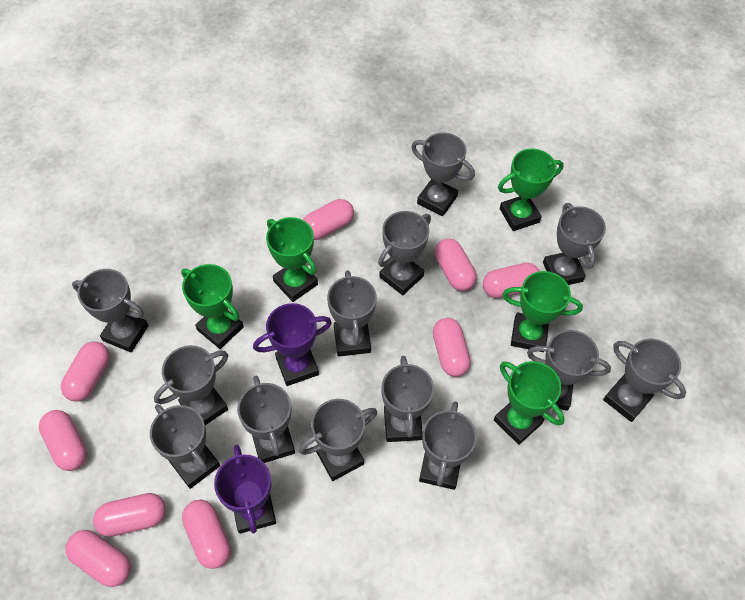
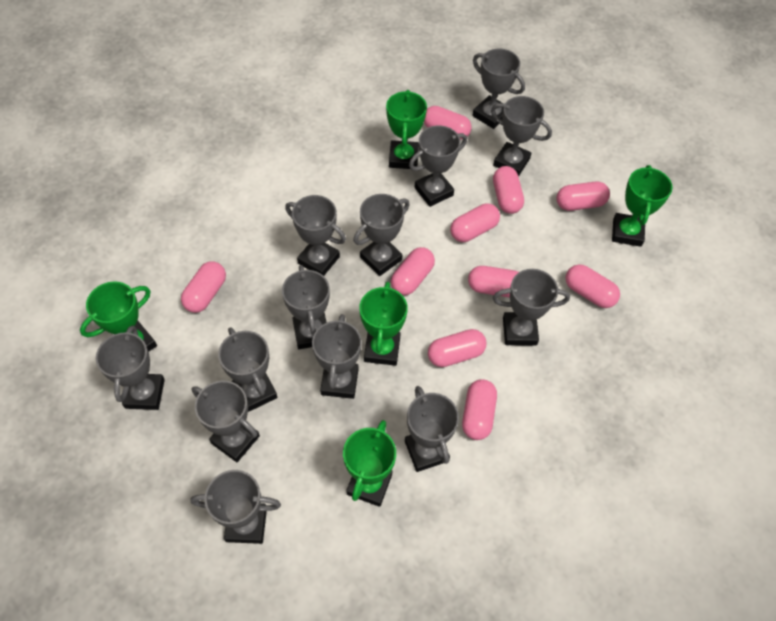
pink capsule: [39,410,87,471] [61,341,110,401] [65,530,131,587] [93,493,166,537] [182,500,231,569] [303,199,354,240] [433,318,471,377] [435,238,477,291] [483,263,540,298] = 9 -> [181,261,226,313] [391,247,435,295] [424,106,471,140] [428,329,486,367] [450,204,500,242] [462,379,497,440] [468,266,519,298] [493,166,524,214] [556,182,610,211] [565,264,620,308] = 10
purple trophy: [214,445,276,534] [253,303,332,386] = 2 -> none = 0

